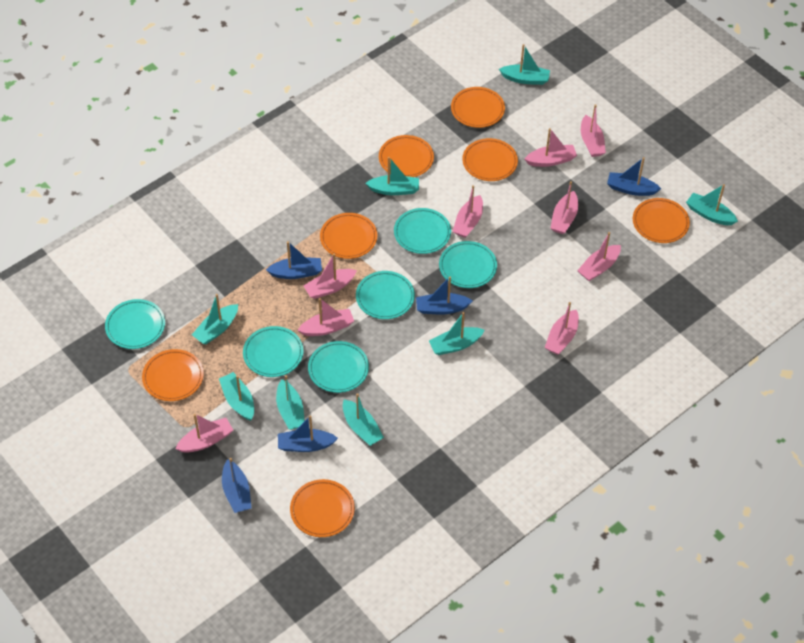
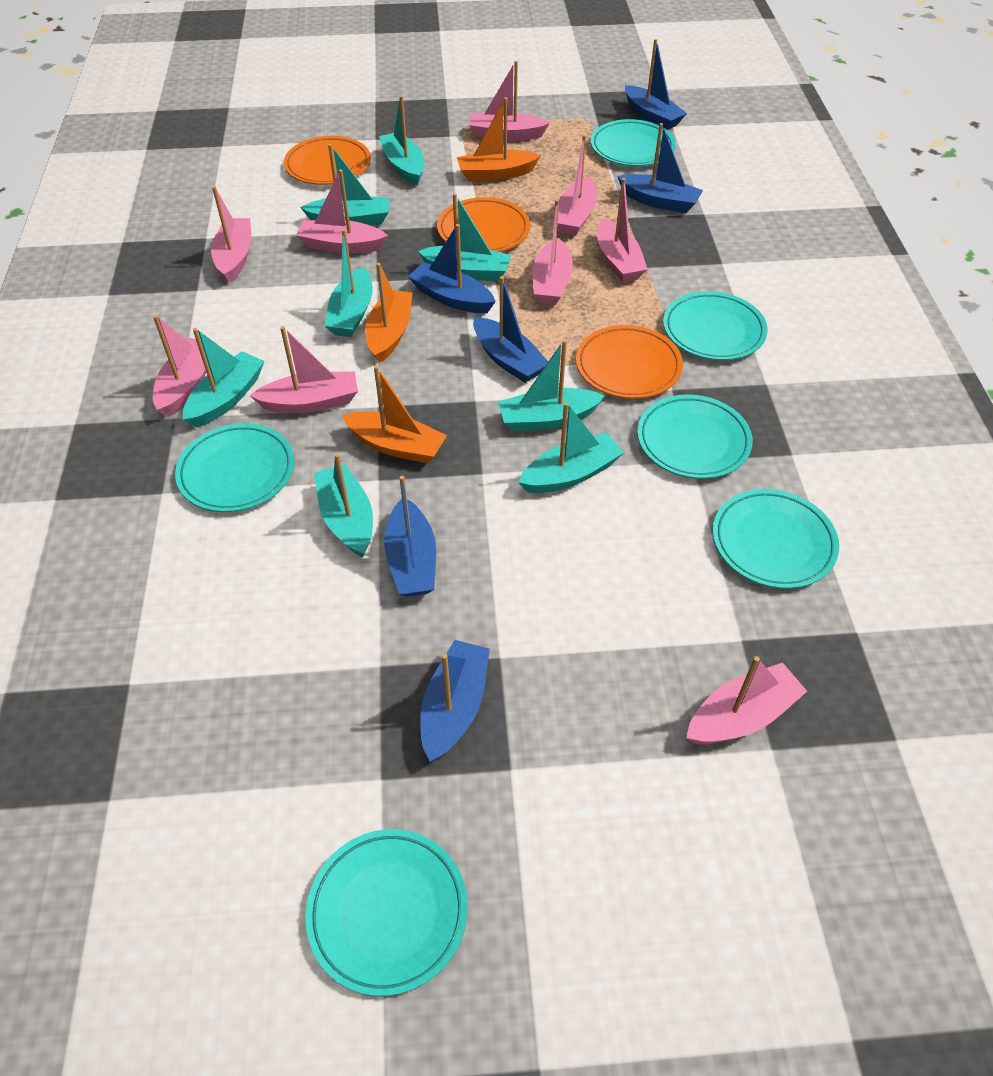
blue boat: [222,458,251,513] [266,241,322,279] [278,415,338,452] [416,276,473,314] [607,157,661,196] = 5 -> [384,476,436,597] [408,224,496,313] [420,640,490,762] [473,276,548,383] [617,123,703,213] [625,39,687,130] = 6
orange boat: none = 0 -> [342,366,447,464] [365,263,413,363] [457,97,541,181] = 3
orange plate: [142,349,204,401] [290,479,355,537] [320,213,377,259] [379,135,434,177] [451,87,505,128] [462,138,518,181] [633,198,690,243] = 7 -> [284,136,371,185] [437,197,530,252] [576,325,683,399] = 3

